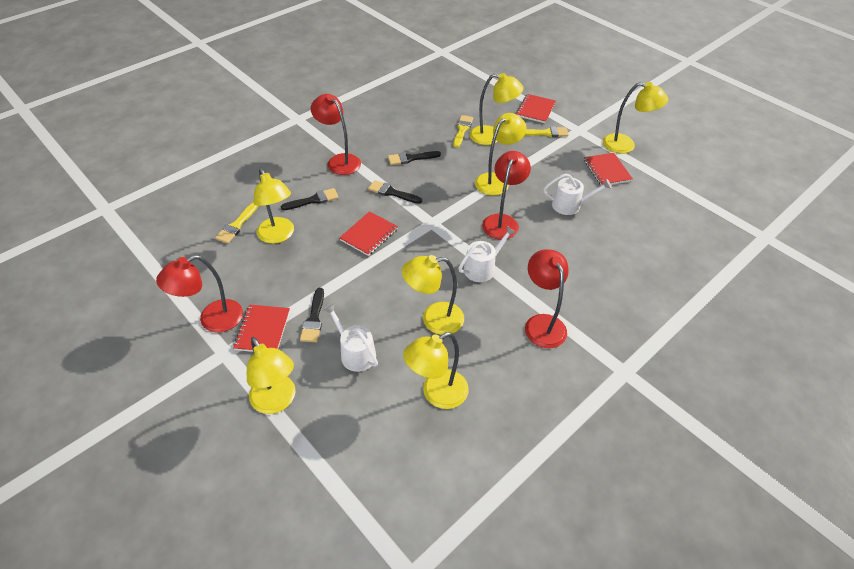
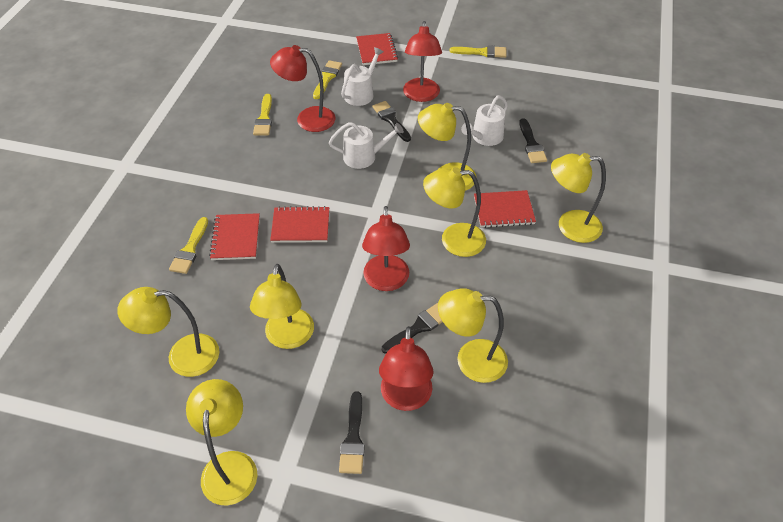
yellow brush: [215,203,258,244] [453,115,473,148] [524,127,569,137] = 3 -> [169,217,208,274] [253,94,272,135] [313,60,342,99] [450,45,506,58] = 4

